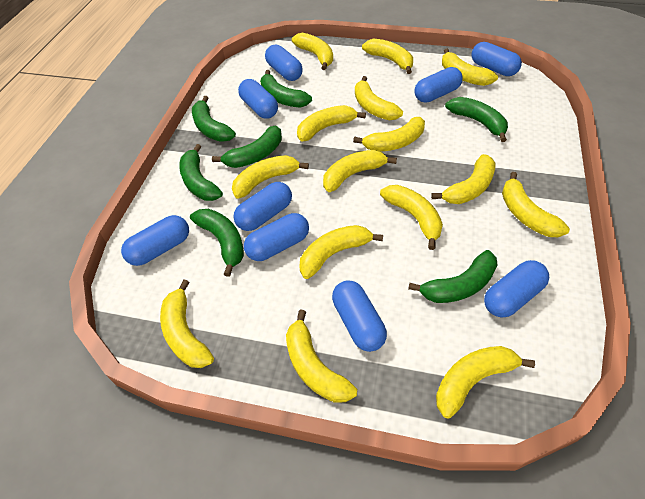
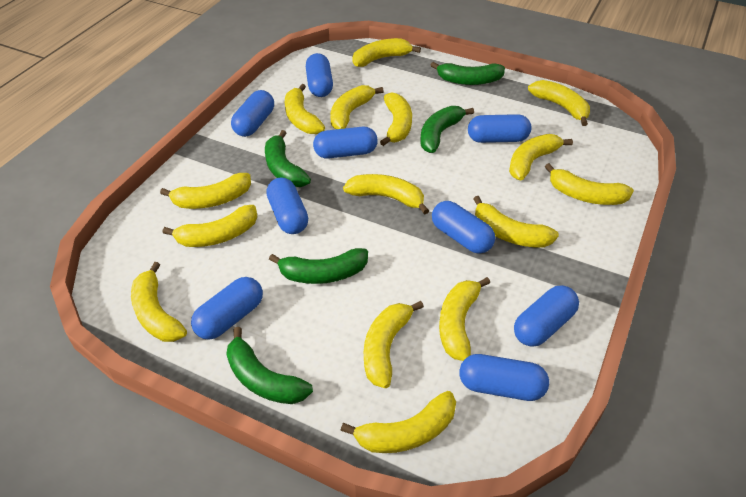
green banana: [179,144,223,201] [190,209,244,277] [192,96,236,142] [212,125,282,168] [260,70,312,108] [408,250,498,303] [445,97,508,142] = 7 -> [226,327,313,404] [265,130,311,187] [269,248,368,284] [420,106,474,153] [430,62,505,85] = 5

